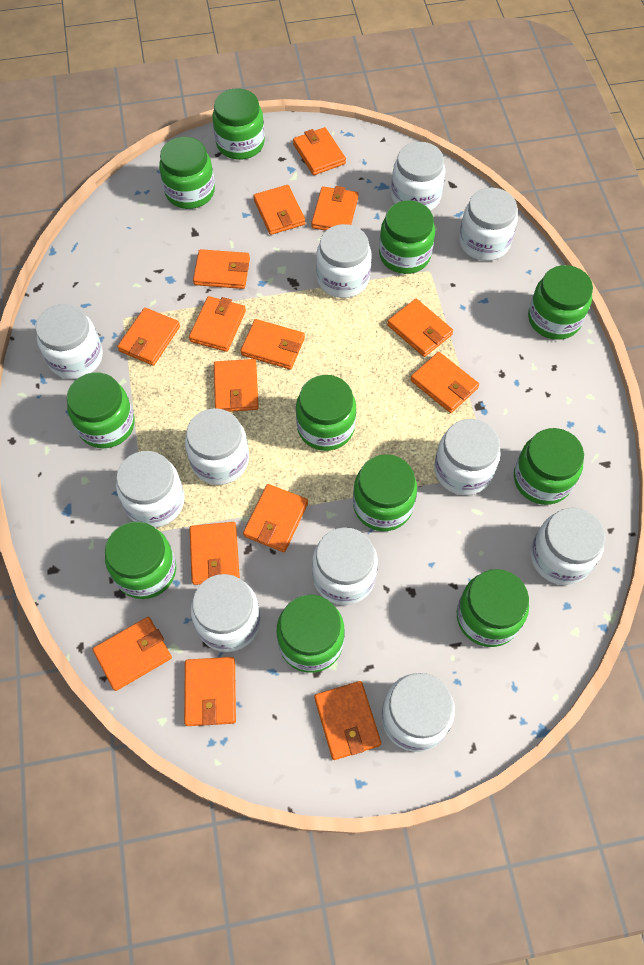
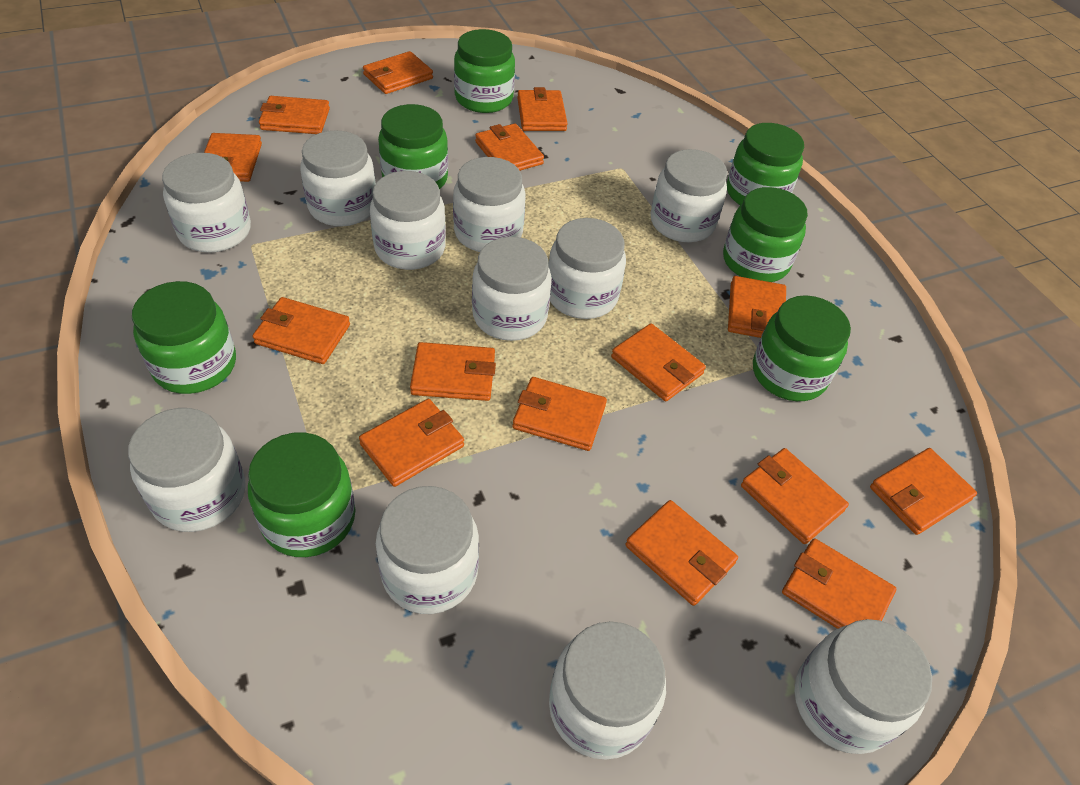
green jar: [67,372,135,448] [105,522,176,599] [159,137,215,209] [212,88,265,160] [277,595,345,673] [296,375,356,451] [353,454,417,531] [379,200,435,274] [457,569,529,647] [514,428,584,505] [528,265,593,340] = 11 -> [132,281,236,394] [248,432,356,557] [378,104,448,189] [454,29,515,113] [723,187,808,282] [727,123,804,205] [753,295,851,401] = 7

